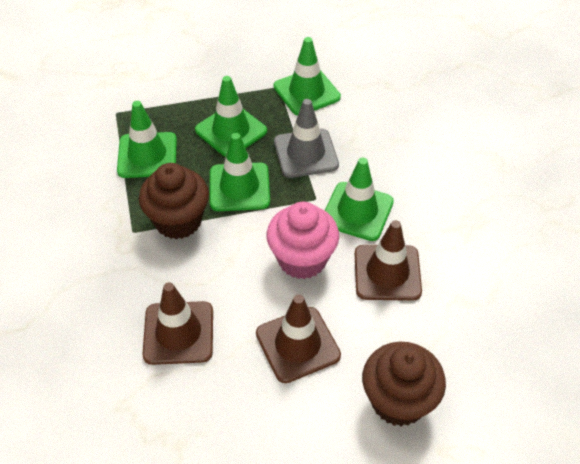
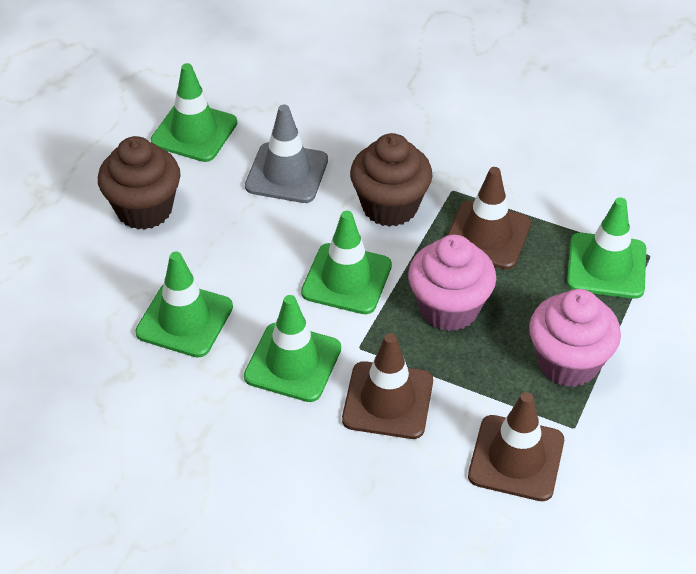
pink cupcake: [267,202,339,279] = 1 -> [408,235,496,331] [529,289,621,387] = 2

